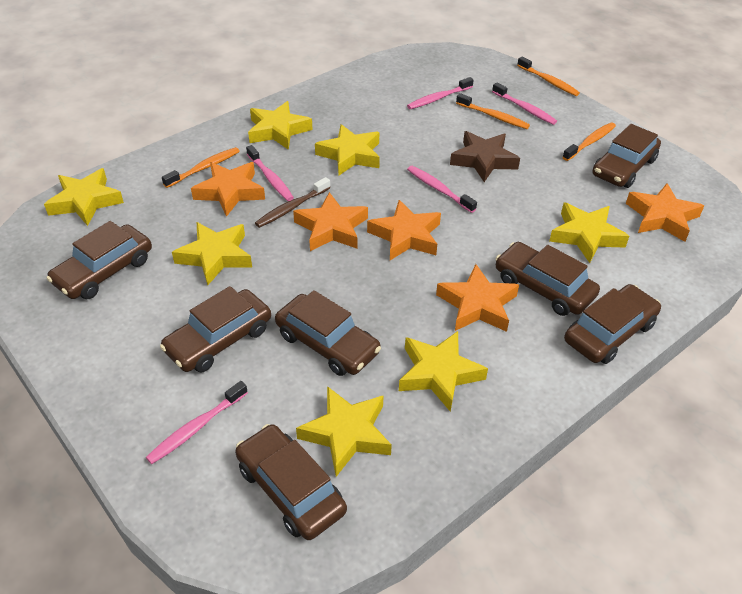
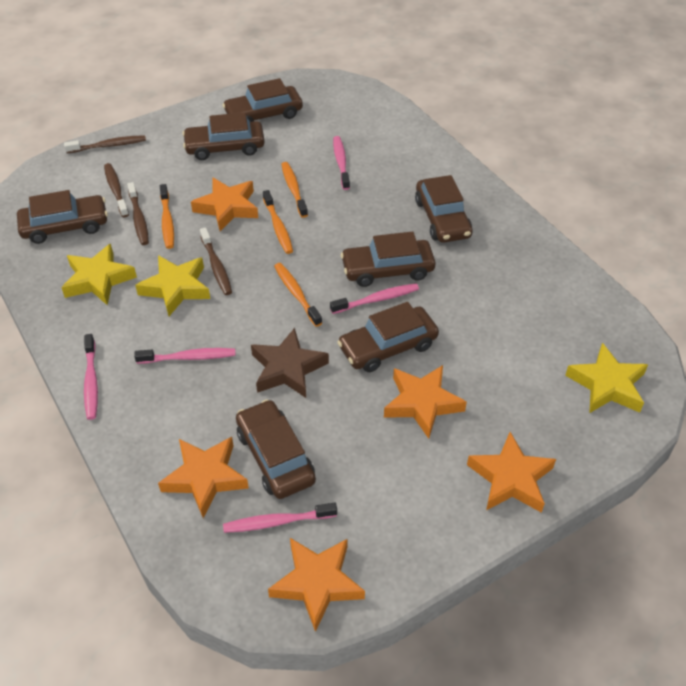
brown toothbrush: [255,177,330,228] = 1 -> [64,135,146,153] [104,163,129,217] [127,182,149,245] [200,227,232,295] = 4
yellow star: [44,168,124,226] [172,222,252,285] [248,101,312,150] [296,386,392,477] [315,124,380,175] [399,331,488,412] [549,203,629,263] = 7 -> [61,244,137,305] [135,255,210,316] [565,343,648,413] = 3

